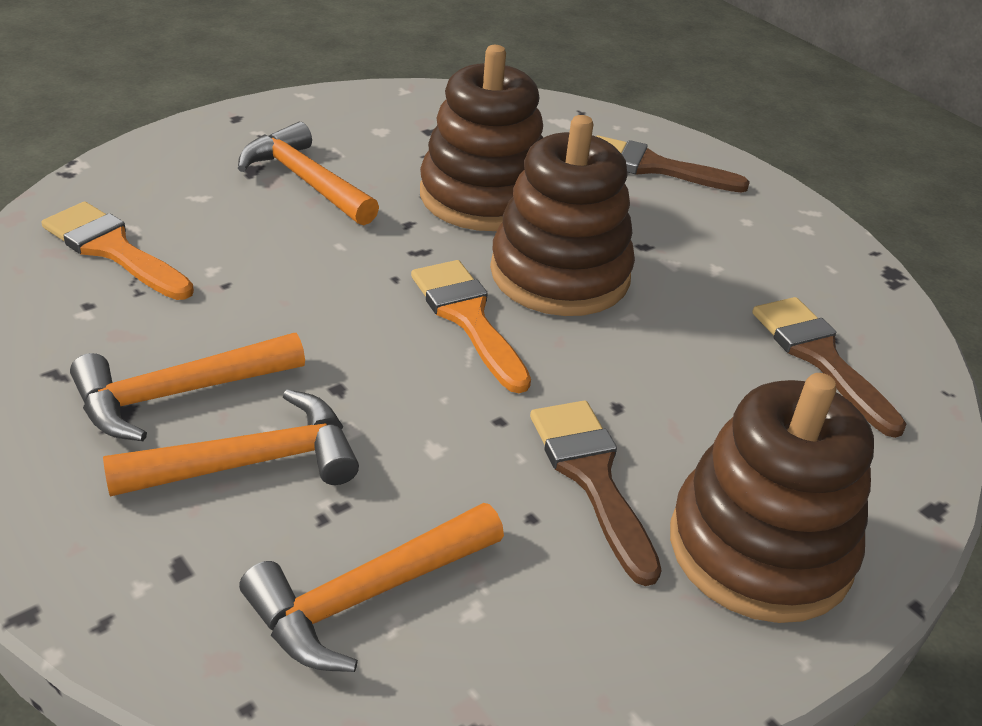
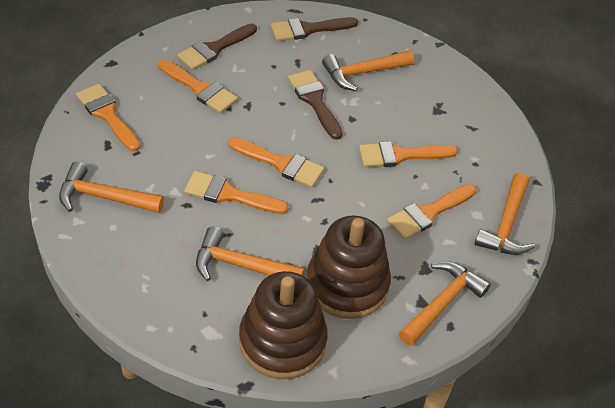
brown stacking toy: [420,45,543,231] [490,115,635,316] [670,373,874,623] = 3 -> [239,271,328,379] [307,216,391,319] = 2
orange brush: [41,202,194,300] [411,260,531,393] = 2 -> [76,84,140,151] [158,60,238,113] [184,171,289,214] [228,138,324,188] [359,141,458,167] [387,184,477,240] = 6
orange hammer: [70,333,305,441] [103,389,359,497] [238,122,379,226] [239,503,504,672] = 4 -> [59,162,164,213] [196,227,304,281] [322,50,414,91] [399,261,491,346] [474,173,535,255] = 5

